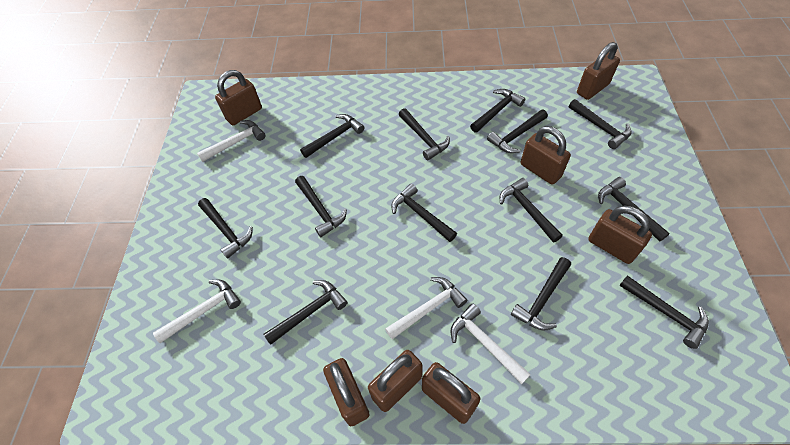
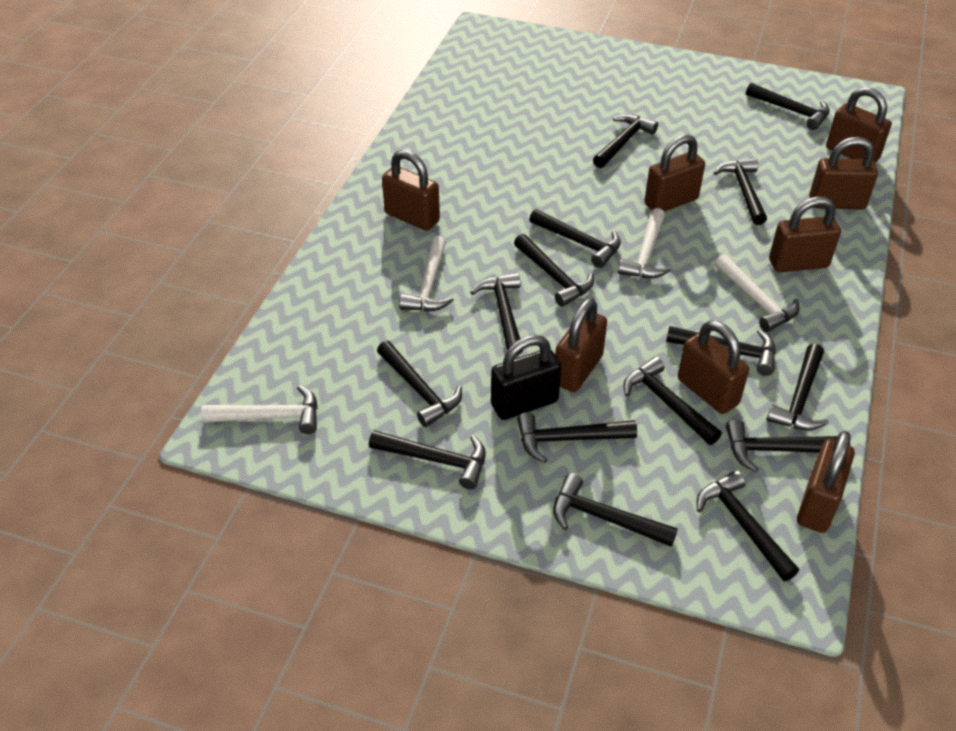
black hammer: [198,198,253,259] [263,280,348,345] [295,176,347,237] [300,114,365,158] [391,184,457,242] [399,108,450,160] [470,89,525,133] [487,110,548,153] [500,178,563,243] [511,257,571,331] [569,99,632,149] [598,177,670,242] [619,275,709,349] = 13 -> [369,430,486,489] [377,341,462,427] [470,273,523,355] [514,234,594,307] [517,412,637,463] [529,209,621,268] [553,473,678,547] [593,114,658,168] [623,357,722,445] [666,326,776,376] [697,470,799,581] [714,158,767,225] [726,420,850,472] [746,83,830,130] [766,344,829,431] = 15
black padlock: none = 0 -> [491,335,561,420] = 1
brown padlock: [215,70,262,125] [323,358,370,426] [368,350,423,412] [422,362,480,424] [521,126,571,185] [577,42,620,100] [588,206,652,264] = 7 -> [382,150,440,231] [555,298,607,392] [644,135,705,212] [678,320,749,414] [769,197,841,272] [797,431,855,533] [809,137,878,210] [826,87,892,163] = 8

